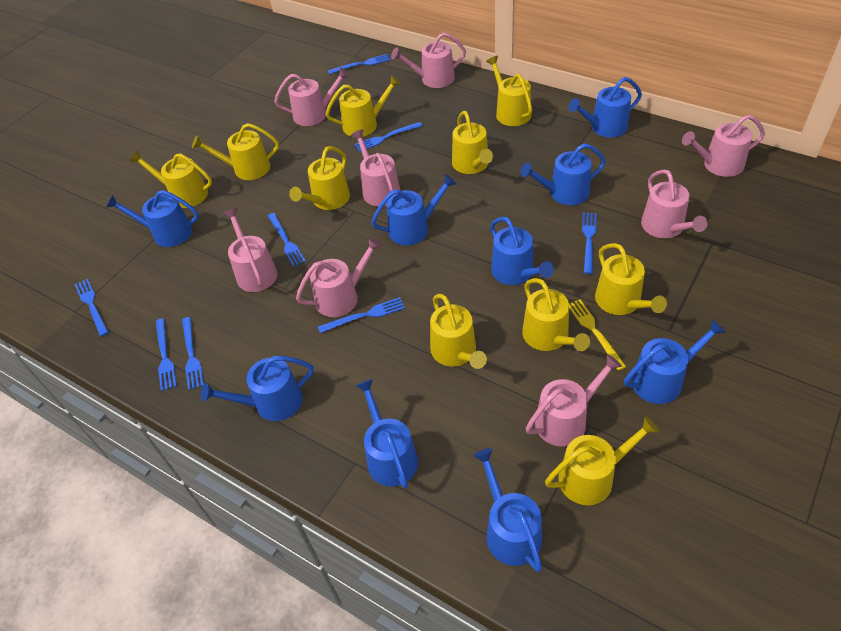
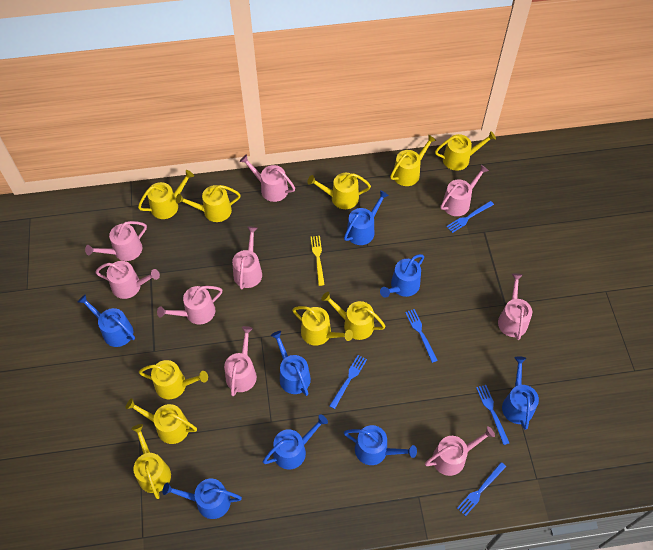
blue fork: [74,278,109,336] [156,318,177,391] [182,317,204,390] [268,213,306,267] [318,297,405,333] [328,54,391,74] [354,122,422,152] [582,213,597,274] = 8 -> [329,355,367,409] [405,309,438,363] [446,201,494,233] [457,462,506,516] [476,385,509,445] = 5
blue watering can: [106,190,199,247] [201,356,314,421] [355,379,418,489] [371,174,456,245] [473,448,542,572] [490,217,554,285] [521,143,606,205] [569,77,642,138] [624,319,726,404] = 9 -> [78,294,135,347] [162,479,242,519] [263,414,328,469] [271,331,311,396] [344,190,389,245] [344,425,417,465] [380,254,424,298] [502,356,539,430] = 8
pink watering can: [223,208,277,292] [274,67,350,126] [296,237,382,317] [351,130,400,206] [391,32,466,88] [526,354,622,447] [641,169,707,238] [682,115,765,177] = 8 -> [85,221,147,261] [95,261,160,299] [157,286,222,325] [224,326,257,396] [232,227,262,289] [240,154,295,202] [425,426,495,476] [440,165,489,216] [498,273,532,340] = 9

